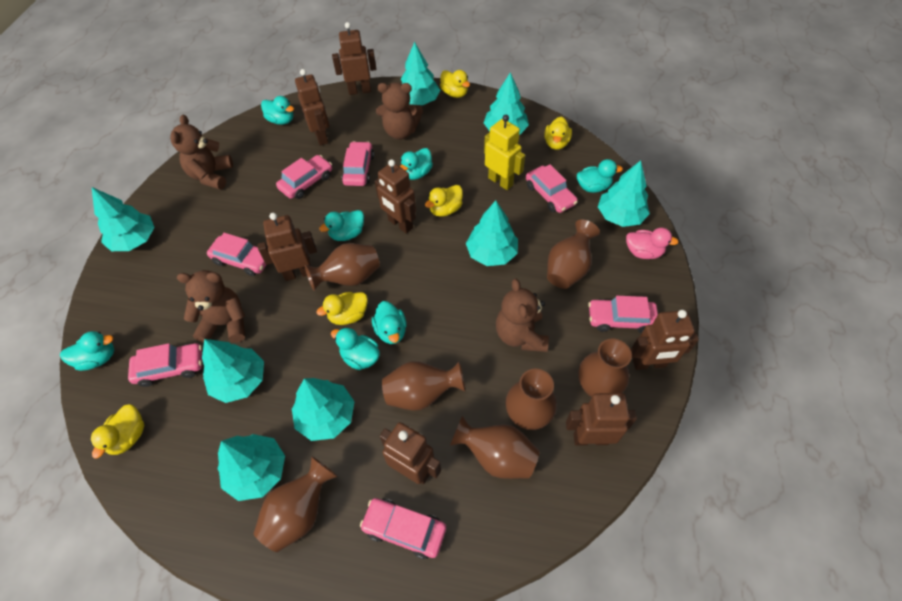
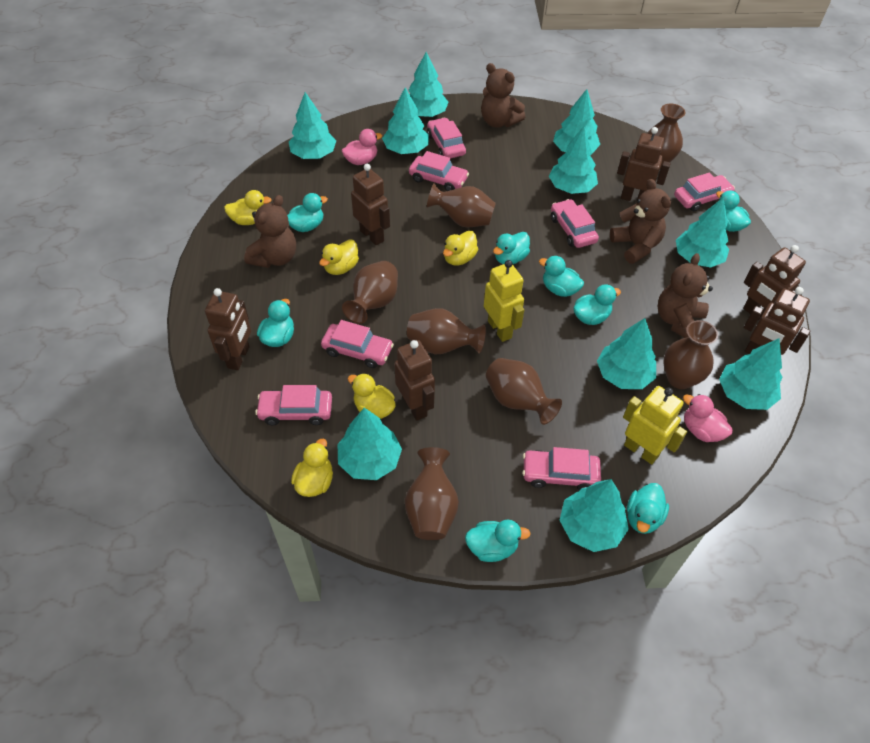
brown robot: [257,213,317,281] [295,69,329,145] [332,22,376,95] [375,159,416,234] [380,422,441,484] [566,393,637,445] [631,310,699,370] = 7 -> [205,288,251,370] [351,164,390,245] [394,340,435,421] [617,127,671,201] [743,245,806,320] [743,287,811,355] = 6
pink duck: [626,228,678,259] = 1 -> [342,129,382,165] [683,394,733,442] = 2
turquoise duck: [60,331,114,371] [261,96,294,125] [319,210,364,241] [331,327,380,370] [372,301,406,344] [400,148,433,180] [577,159,623,193] = 7 -> [257,299,294,347] [287,193,328,232] [465,520,531,562] [493,232,530,264] [539,256,584,297] [573,284,621,325] [627,483,669,534] [716,191,751,232] = 8
turquoise tree: [92,187,155,251] [202,339,264,403] [218,434,285,501] [292,378,354,441] [401,42,440,105] [466,200,518,266] [484,72,529,135] [598,160,650,227] = 8 -> [289,92,336,159] [338,408,402,480] [382,87,429,154] [408,52,448,117] [549,126,598,194] [553,89,600,153] [559,479,629,552] [597,318,656,389] [676,197,729,267] [719,338,783,410] = 10
yellow robot: [484,115,525,190] = 1 -> [484,260,524,342] [623,386,687,465] = 2

